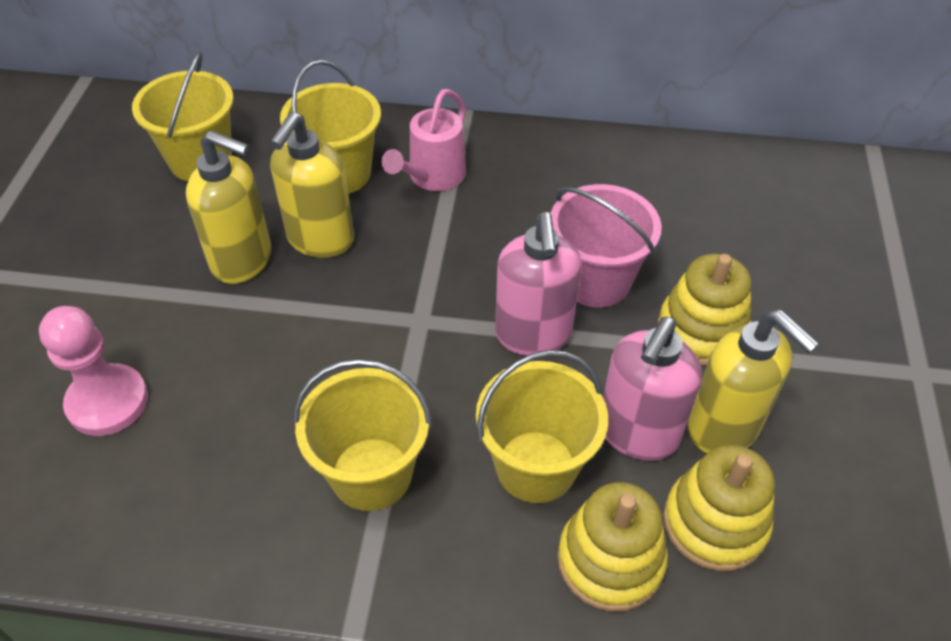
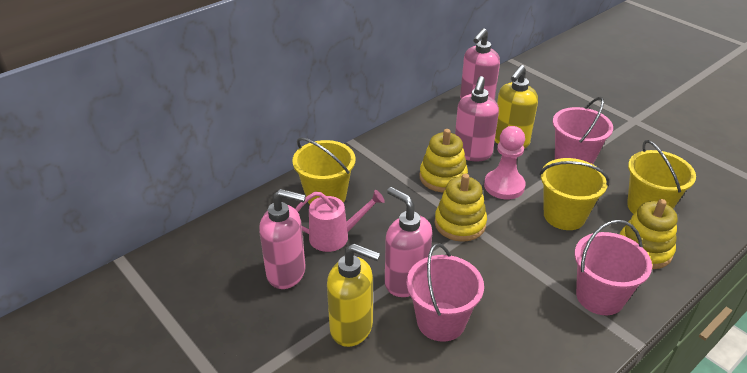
pink bucket: [550,184,662,308] = 1 -> [406,243,484,342] [553,97,613,164] [575,220,652,315] = 3
pink soap dispenser: [495,212,581,356] [603,317,702,461] = 2 -> [259,189,306,289] [385,187,432,297] [455,76,499,161] [460,28,500,100] = 4
yellow bucket: [132,52,234,181] [280,60,381,194] [293,359,432,511] [476,350,608,503] = 4 -> [292,138,355,204] [539,158,610,230] [627,140,696,214] = 3
yellow soap dispenser: [186,130,272,284] [270,112,354,258] [688,310,819,453] = 3 -> [327,243,381,347] [495,65,538,149] = 2

